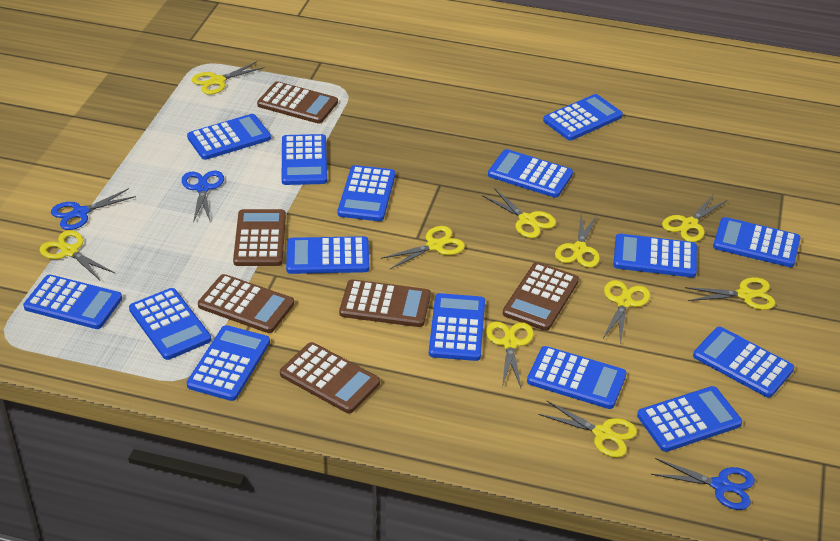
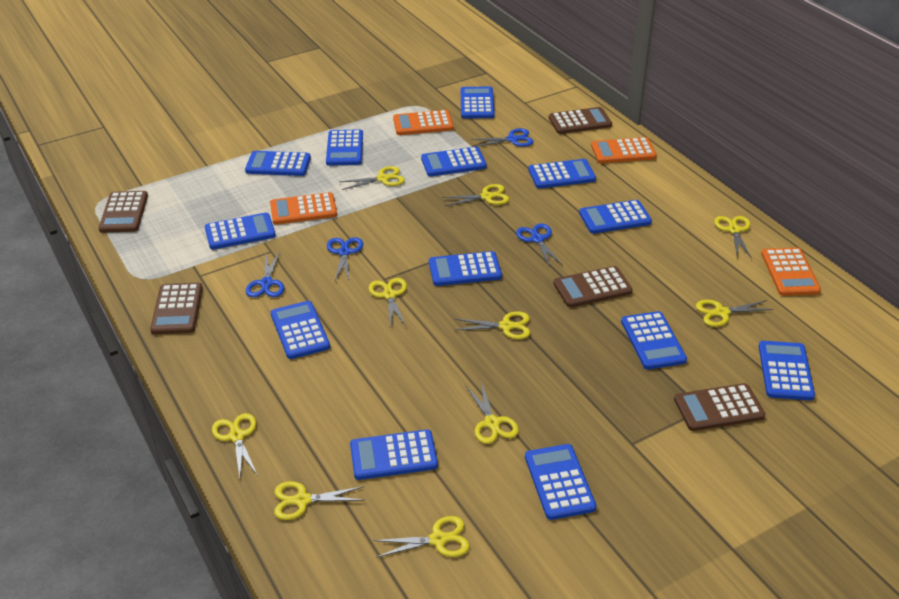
blue calculator: [23,274,122,329] [129,288,211,360] [187,114,271,160] [187,325,270,401] [282,134,327,185] [286,236,369,274] [338,165,395,221] [429,293,485,361] [488,149,573,198] [527,346,627,409] [543,94,623,140] [613,234,697,277] [637,386,742,452] [693,327,794,398] [713,217,801,267] = 15 -> [205,213,276,250] [245,151,311,176] [271,301,330,359] [326,129,363,166] [350,429,438,480] [421,147,487,176] [429,251,502,286] [461,87,495,118] [525,444,596,520] [528,159,596,189] [579,200,652,234] [621,311,687,370] [759,341,815,401] = 13
blue scissors: [51,188,136,230] [182,171,224,223] [651,458,755,510] = 3 -> [246,251,284,297] [327,237,363,281] [471,128,534,147] [516,223,562,266] = 4
brown calculator: [198,274,294,333] [233,209,286,266] [257,81,338,123] [280,342,380,413] [339,279,431,327] [503,262,579,331] = 6 -> [99,191,148,233] [150,283,203,334] [549,107,612,134] [553,266,633,307] [674,383,765,431] = 5
orange calculator: none = 0 -> [270,192,337,225] [393,110,454,135] [591,137,657,163] [761,247,821,296] = 4

